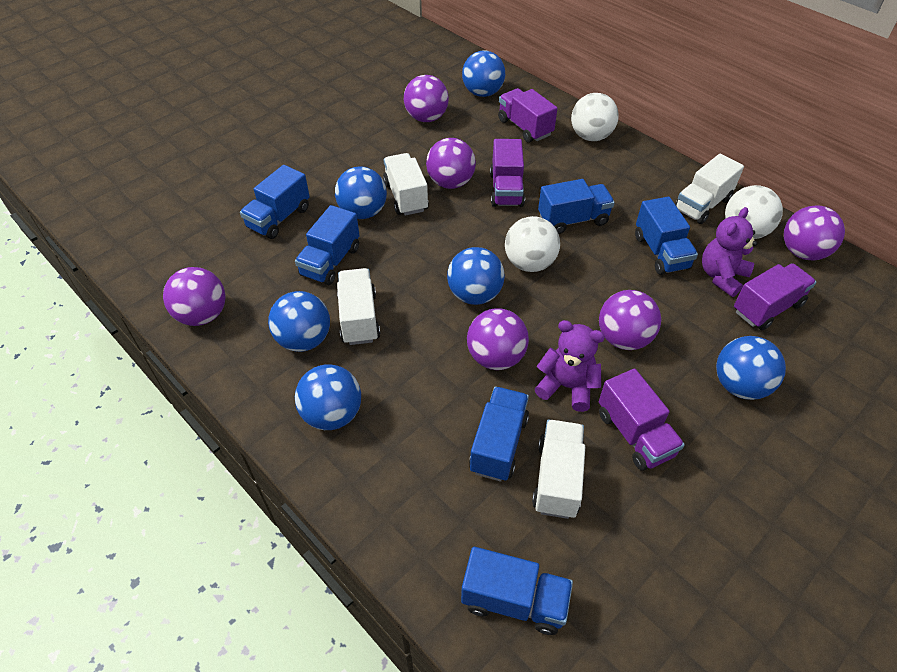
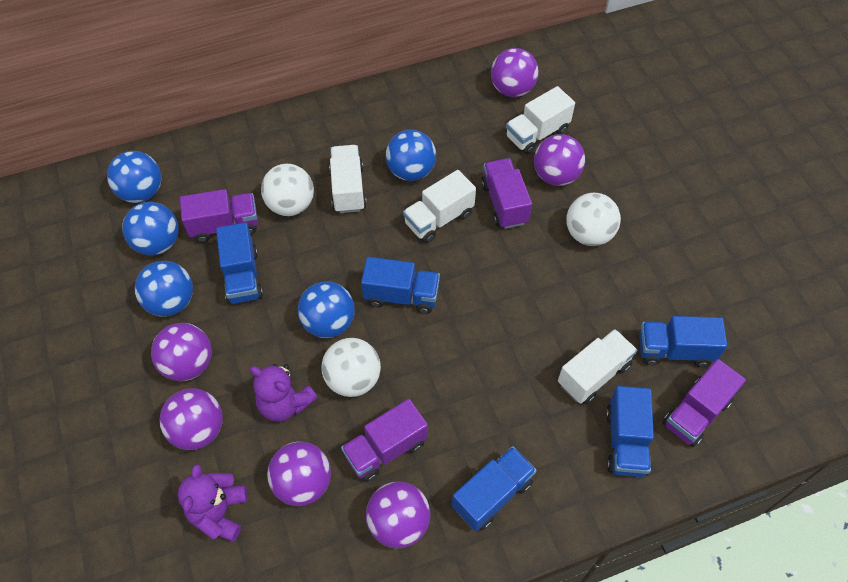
blue ball: [268,291,330,352] [295,364,361,430] [335,166,387,219] [447,247,505,305] [462,50,505,97] [716,336,786,400] = 6 -> [107,151,162,203] [122,202,179,256] [134,261,193,317] [298,281,355,338] [386,130,436,181] = 5
blue truck: [240,165,310,239] [295,205,360,285] [461,547,573,635] [469,387,529,482] [538,179,615,234] [635,197,698,275] = 6 -> [216,223,263,304] [361,257,440,314] [452,446,537,531] [606,386,654,477] [639,316,727,367] = 5

